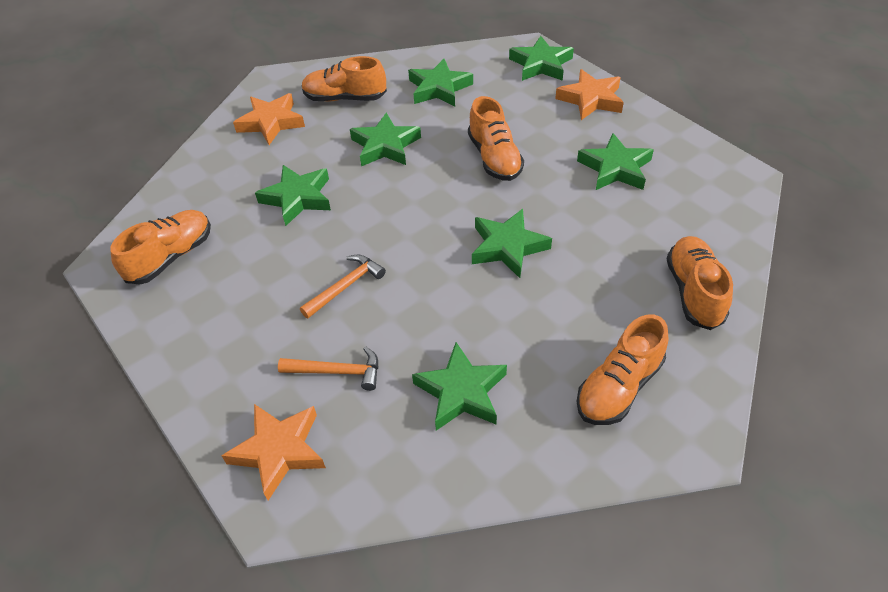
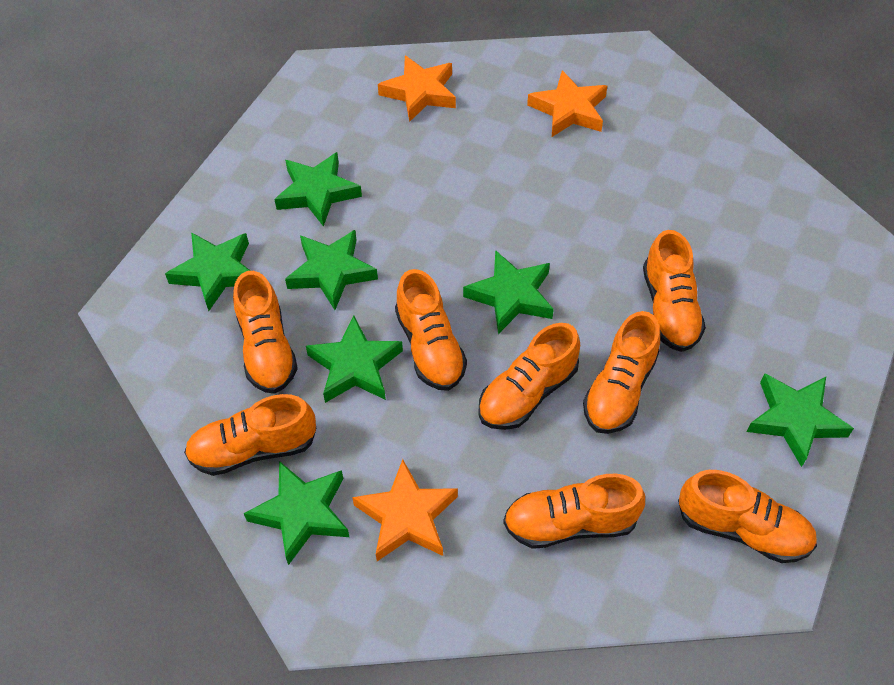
orange hammer: [278,346,378,391] [300,255,386,318] = 2 -> none = 0
orange shoe: [110,210,211,284] [302,56,387,102] [468,96,524,181] [576,315,669,425] [666,236,733,330] = 5 -> [184,394,316,476] [233,271,298,394] [395,269,467,391] [478,323,580,430] [503,474,645,549] [583,311,660,434] [643,230,706,352] [678,470,817,563] = 8

